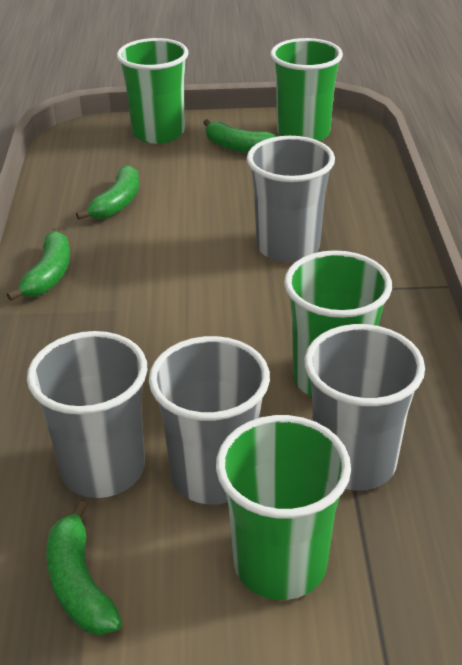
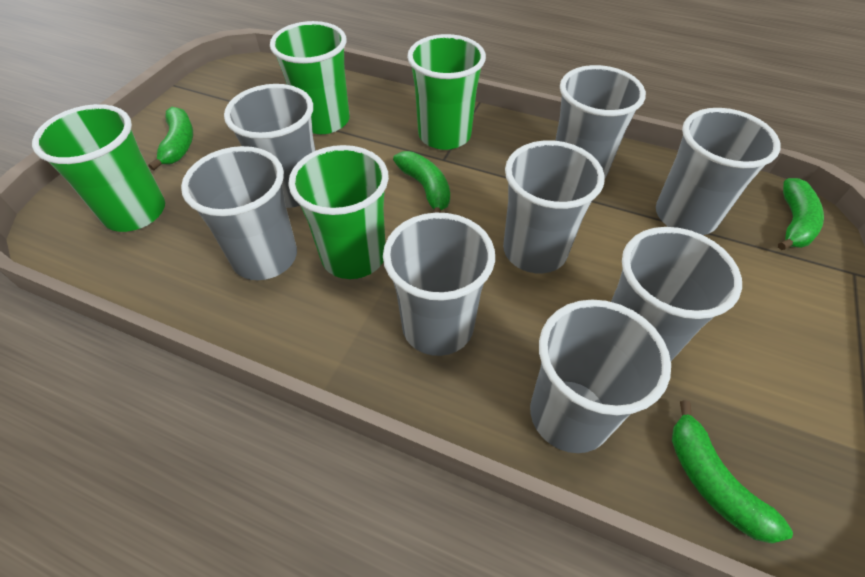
grey cup: [27,331,147,498] [149,336,270,504] [247,136,335,263] [304,324,425,491] = 4 -> [181,146,297,280] [224,84,316,208] [383,213,495,356] [503,140,605,273] [530,300,671,453] [555,65,646,178] [611,227,742,361] [656,108,781,235] = 8

